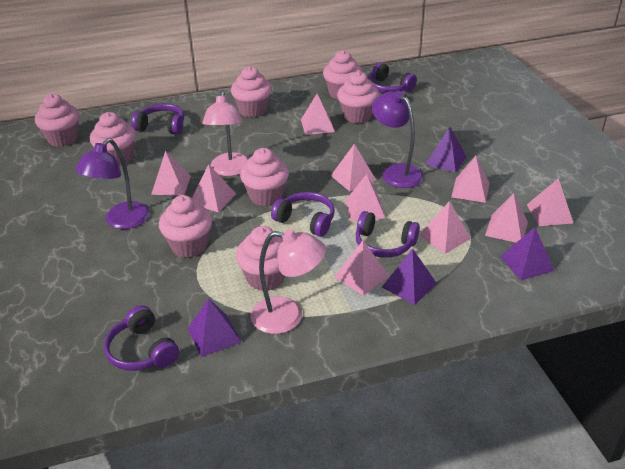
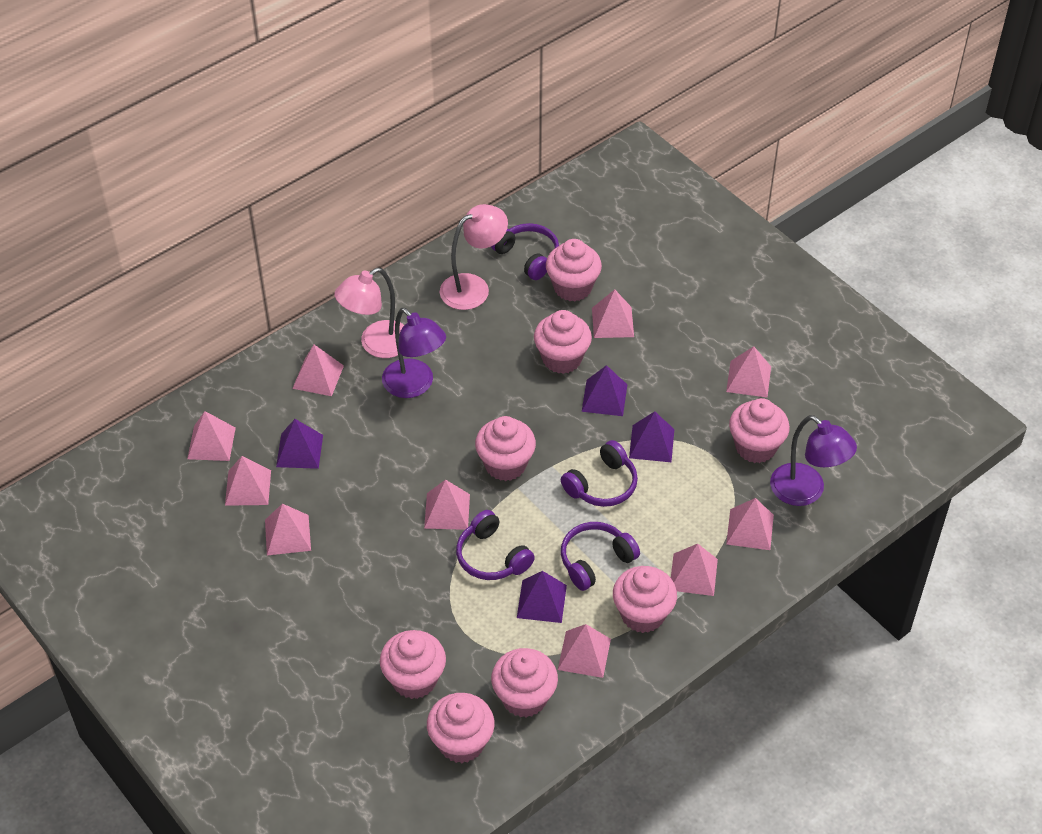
purple headphones: [104,305,179,371] [132,104,184,135] [271,192,335,237] [355,211,420,258] [368,62,417,93] = 5 -> [456,510,535,580] [491,223,559,280] [561,440,638,507] [561,522,640,591] = 4

